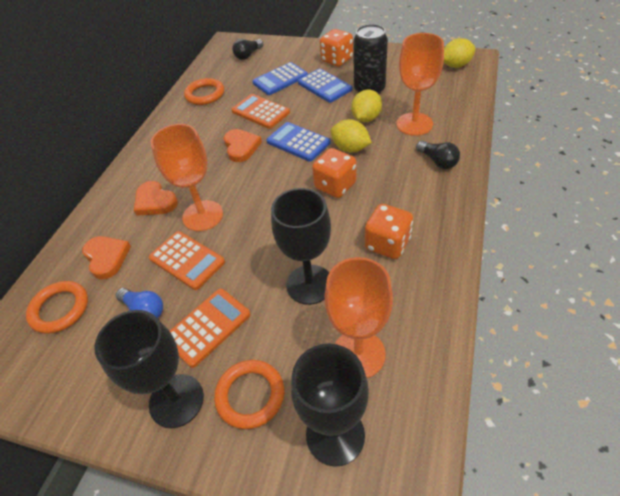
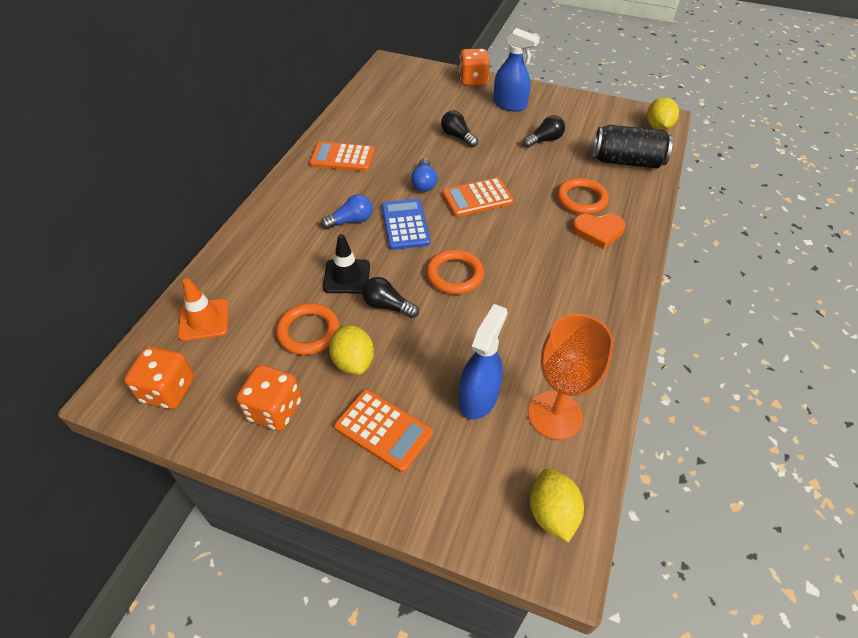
black goblet: [94,310,204,429] [271,188,331,305] [291,344,369,466] = 3 -> none = 0
black light bulb: [232,39,263,60] [416,141,460,169] = 2 -> [362,277,419,318] [441,111,478,147] [523,115,565,148] = 3
black traffic cone: none = 0 -> [323,234,370,293] = 1
blue calculator: [252,62,308,95] [266,122,331,162] [298,68,353,103] = 3 -> [382,199,431,250] = 1
blue light bulb: [116,288,163,319] = 1 -> [321,194,373,229] [411,158,437,192] = 2
blue spray bottle: none = 0 -> [459,304,508,419] [493,28,540,112] = 2
orange goblet: [151,124,223,231] [325,257,393,378] [396,33,444,136] = 3 -> [528,314,614,440] = 1
orange heart: [82,236,131,279] [134,181,178,216] [224,129,262,162] = 3 -> [572,214,626,249] = 1
orange traffic cone: none = 0 -> [178,278,229,341] = 1

